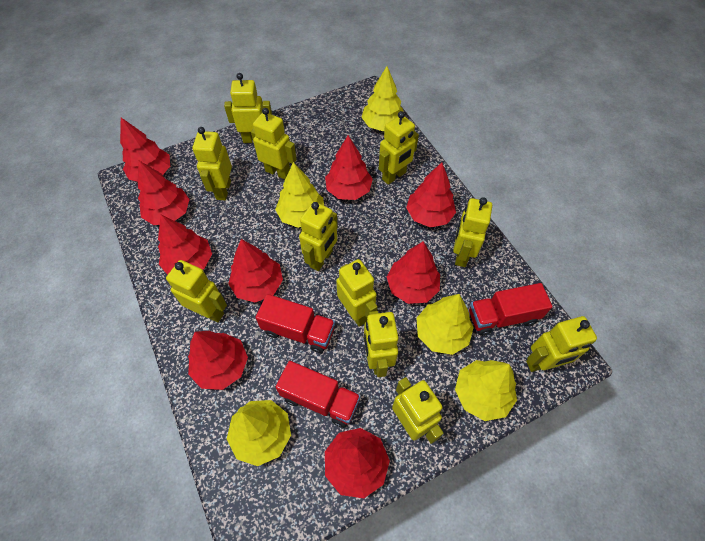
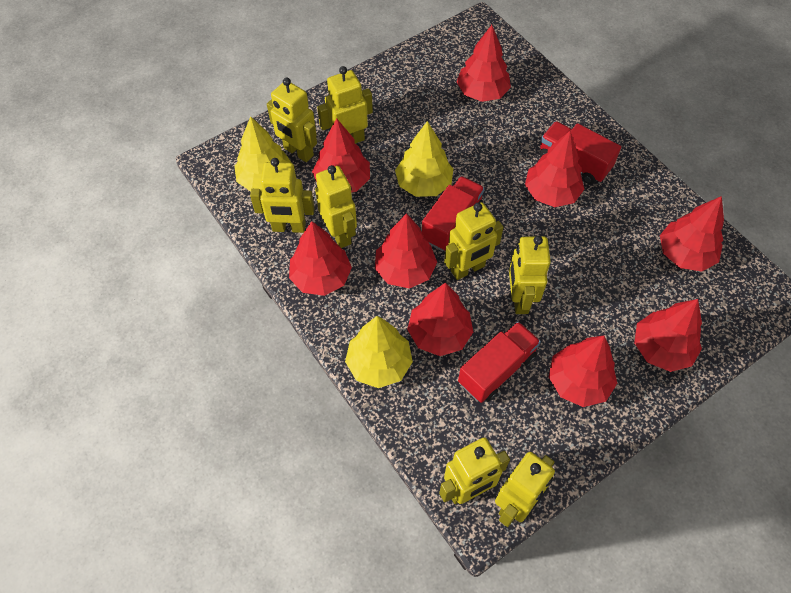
yellow robot: [166,260,227,323] [192,127,232,200] [224,73,272,143] [251,108,297,179] [299,202,338,271] [336,259,378,327] [364,311,399,377] [379,111,419,185] [392,377,443,444] [453,197,492,267] [526,316,597,372] = 11 -> [250,158,315,233] [267,78,317,162] [315,165,357,248] [317,66,373,144] [439,437,510,504] [444,202,504,280] [495,452,555,527] [509,236,551,314] = 8
yellow tree: [227,400,291,466] [275,162,324,228] [361,66,403,131] [417,294,474,355] [455,360,517,421] = 5 -> [234,116,292,192] [345,316,413,388] [395,121,453,197] = 3

